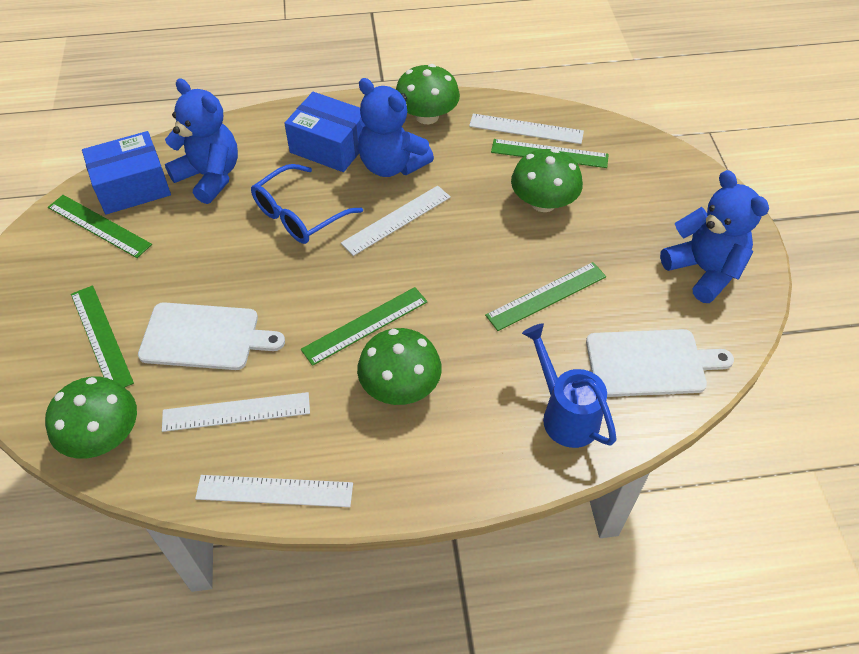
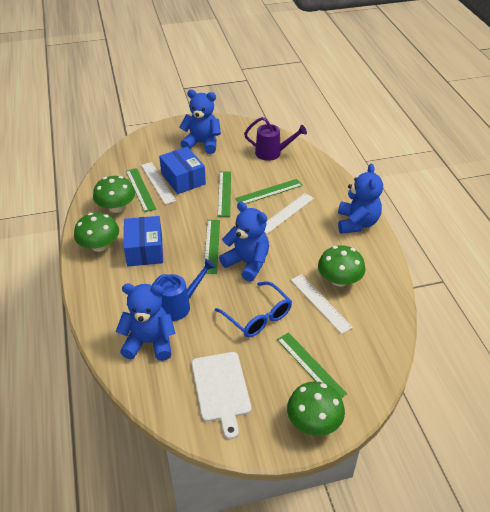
blue teddy bear: [165,79,238,204] [358,78,434,177] [660,170,769,303] = 3 -> [116,283,176,361] [179,90,221,154] [219,202,269,282] [338,164,383,234] = 4
purple watering can: none = 0 -> [244,117,307,161] = 1
white cutting board: [138,302,285,370] [586,329,734,397] = 2 -> [192,352,251,439] = 1
white ruler: [162,392,310,432] [195,475,353,507] [341,186,451,256] [469,114,584,144] = 4 -> [141,162,176,204] [264,193,314,234] [291,274,353,334] = 3

